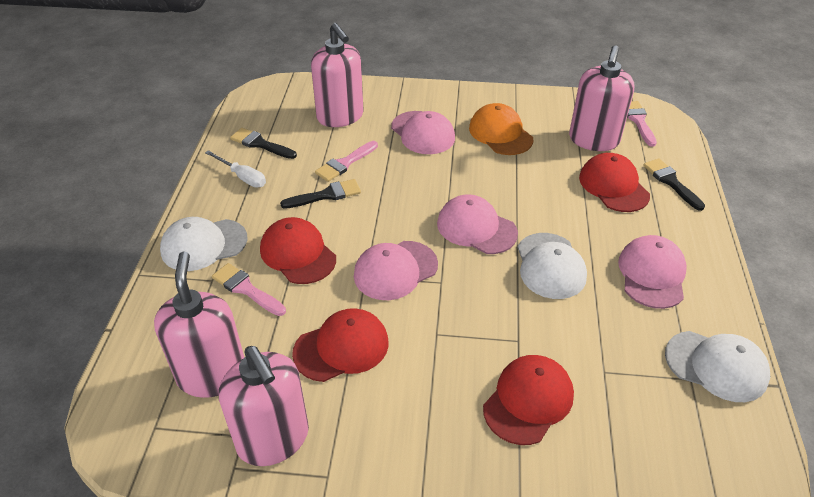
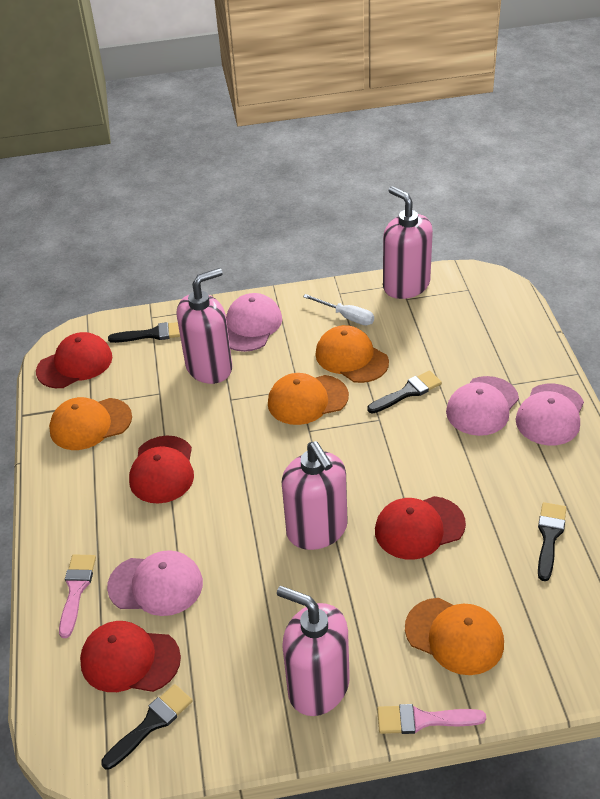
black brush: [230,128,297,159] [280,179,361,209] [643,158,705,211] = 3 -> [101,684,192,770] [108,322,180,343] [367,370,442,414] [538,502,566,581] = 4
orange cap: [469,103,533,155] = 1 -> [49,397,132,450] [268,373,349,425] [315,325,389,383] [405,598,504,675] = 4
pink brush: [212,263,286,316] [315,141,378,182] [627,101,657,147] = 3 -> [59,555,96,638] [377,704,486,734] = 2
white cap: [160,217,248,271] [517,233,587,299] [665,331,770,402] = 3 -> none = 0

